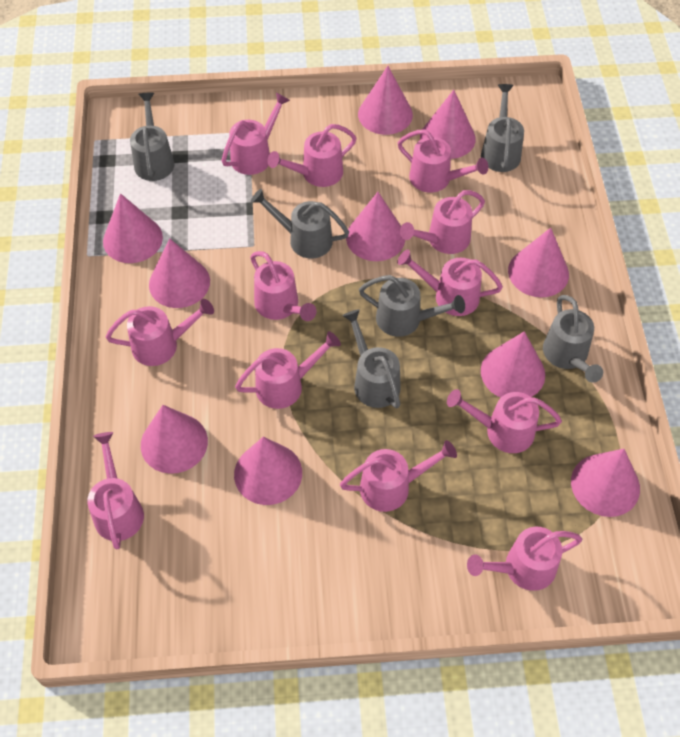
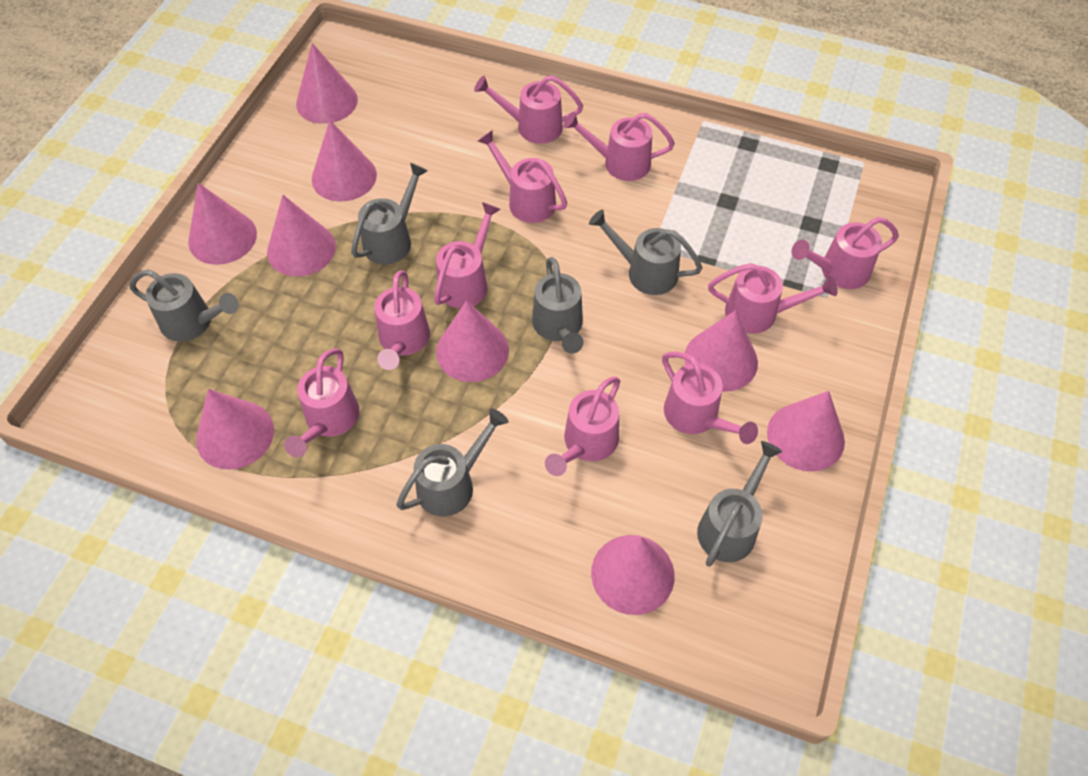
pink cone: [103,193,163,263] [141,405,208,474] [149,238,210,308] [234,437,302,505] [346,192,405,261] [358,66,413,135] [420,90,476,159] [481,331,545,398] [508,228,569,297] [571,449,640,517] = 10 -> [188,183,257,265] [196,389,274,470] [267,195,336,276] [296,43,358,124] [312,120,377,201] [436,301,509,382] [591,535,675,615] [684,310,758,392] [767,391,845,471] = 9
pink watering can: [87,432,144,549] [106,299,214,366] [221,92,290,175] [235,331,341,409] [250,251,316,321] [268,124,357,187] [340,440,457,512] [397,129,488,193] [397,250,503,316] [400,190,485,254] [447,389,562,453] [467,527,582,591] = 12 -> [284,348,359,457] [374,270,430,370] [434,202,500,309] [474,75,583,144] [478,130,567,223] [545,377,620,476] [563,112,675,181] [662,352,758,444] [708,263,837,334] [791,217,899,289] = 10

